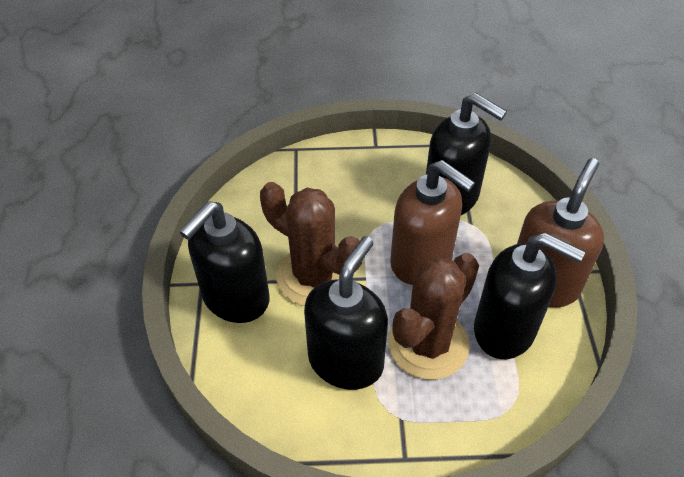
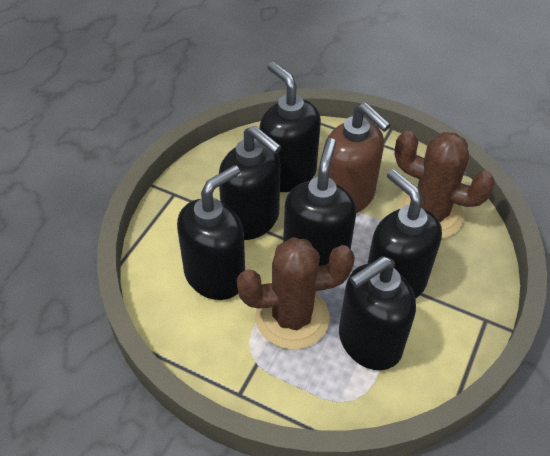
black soap dispenser: [179,201,270,323] [304,236,388,390] [426,93,507,215] [474,233,585,359] = 4 -> [177,165,245,300] [219,125,282,240] [259,62,321,192] [283,138,356,266] [339,256,416,370] [367,169,442,299] = 6
brown soap dispenser: [390,160,475,285] [517,158,604,307] = 2 -> [324,103,391,213] = 1

